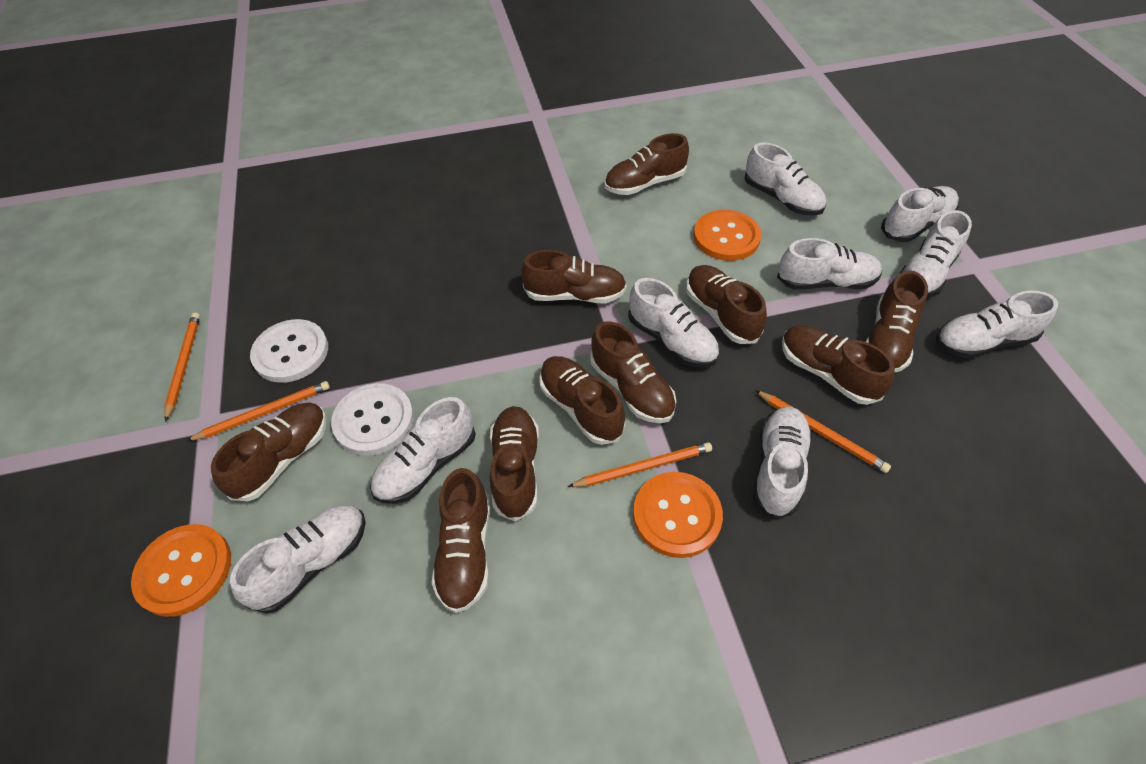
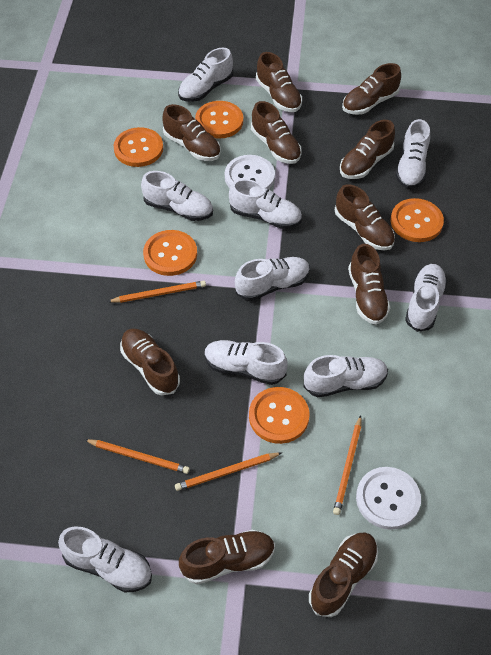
orange button: [131,524,231,617] [633,472,723,558] [693,210,761,261] = 3 -> [114,127,163,167] [143,230,197,276] [195,101,243,139] [249,387,309,444] [391,198,444,242] = 5

